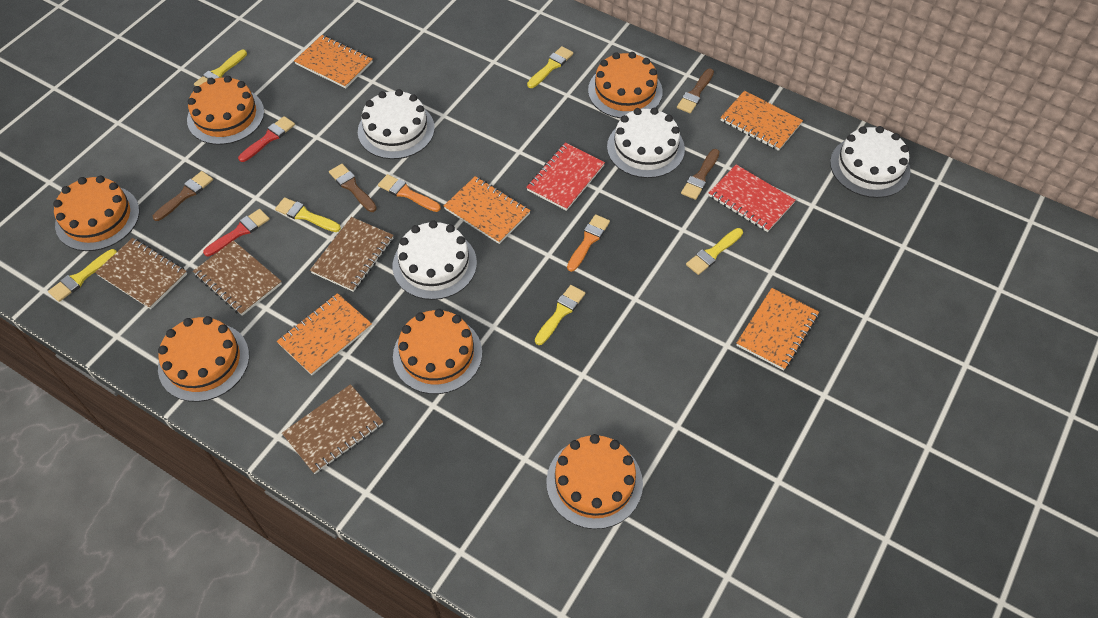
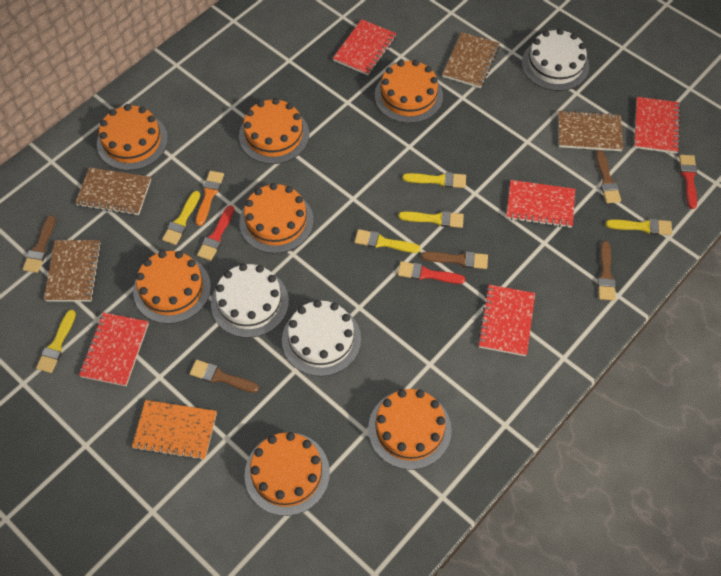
brown brush: [153,171,213,221] [329,164,377,212] [677,68,714,113] [681,149,720,200] = 4 -> [23,215,55,273] [190,360,259,393] [421,252,488,269] [596,150,621,203] [598,241,616,300] = 5
orange brush: [378,174,441,212] [567,214,610,272] = 2 -> [196,171,224,226] = 1
orange cake: [53,176,140,251] [158,316,249,402] [187,76,264,145] [393,309,482,394] [546,434,643,529] [588,52,663,118] = 6 -> [97,104,168,170] [133,251,211,324] [239,98,309,164] [239,183,314,253] [244,432,330,516] [368,389,452,470] [375,60,443,123] = 7
orange notebook: [277,293,372,375] [294,35,373,88] [444,176,530,244] [721,91,803,151] [736,288,819,371] = 5 -> [132,400,217,460] = 1
red brush: [203,209,270,256] [238,116,295,162] = 2 -> [197,205,235,261] [398,261,465,284] [679,155,697,209] = 3
red notebook: [526,143,605,211] [709,164,796,232] = 2 -> [79,312,149,386] [333,19,396,75] [478,285,535,356] [506,180,575,228] [634,97,680,154] = 5
white cake: [358,89,435,159] [393,220,477,300] [607,108,685,178] [830,126,910,198] = 4 -> [211,263,289,338] [282,300,361,376] [522,29,589,91] = 3

